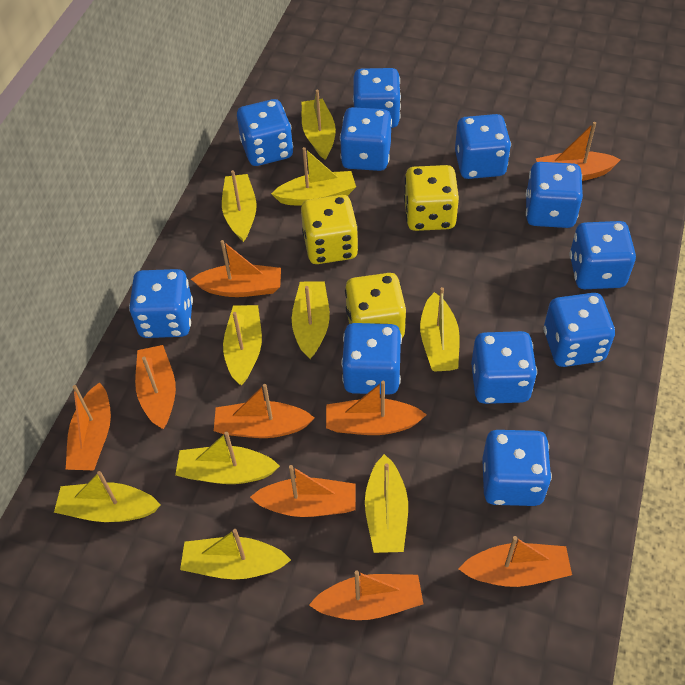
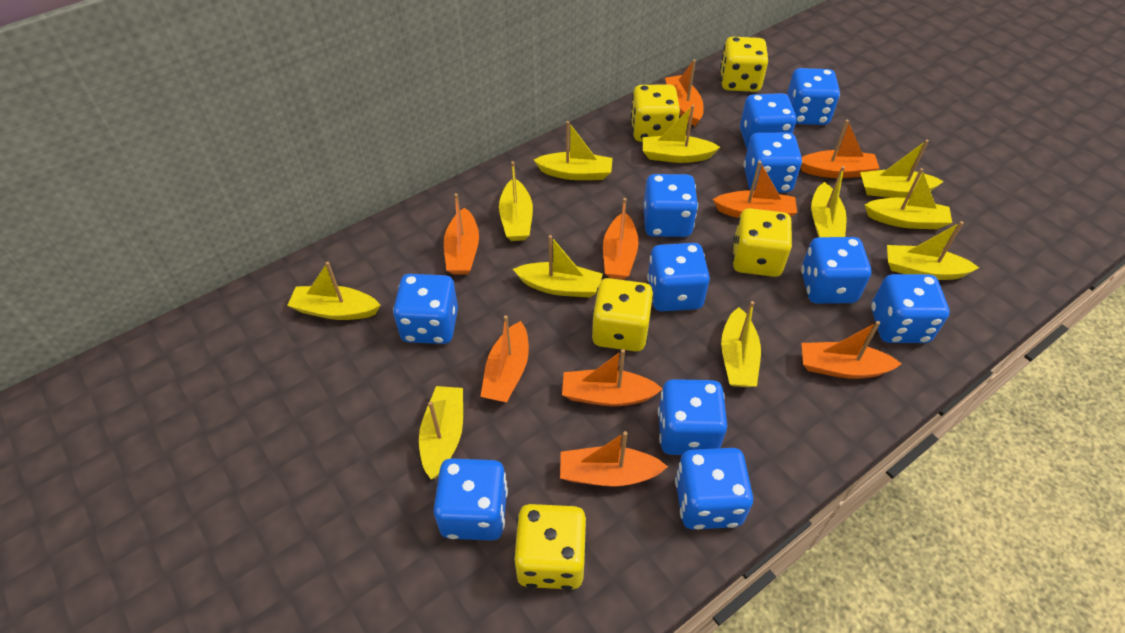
yellow boat: [54,471,161,522] [175,432,280,484] [180,529,291,580] [222,170,257,242] [223,305,262,385] [271,147,356,206] [292,282,330,359] [302,90,336,160] [365,454,408,553] [420,287,460,372] = 10 -> [287,262,381,320] [419,386,463,479] [499,161,533,241] [513,235,603,298] [534,121,613,180] [643,105,720,163] [721,301,761,387] [811,166,847,237] [860,140,944,198] [865,168,952,229] [887,221,979,280] = 11
yellow dice: [301,195,359,264] [345,273,406,338] [404,165,459,231] = 3 -> [514,504,586,590] [591,278,654,352] [631,84,680,142] [720,37,768,92] [732,208,792,277] = 5

